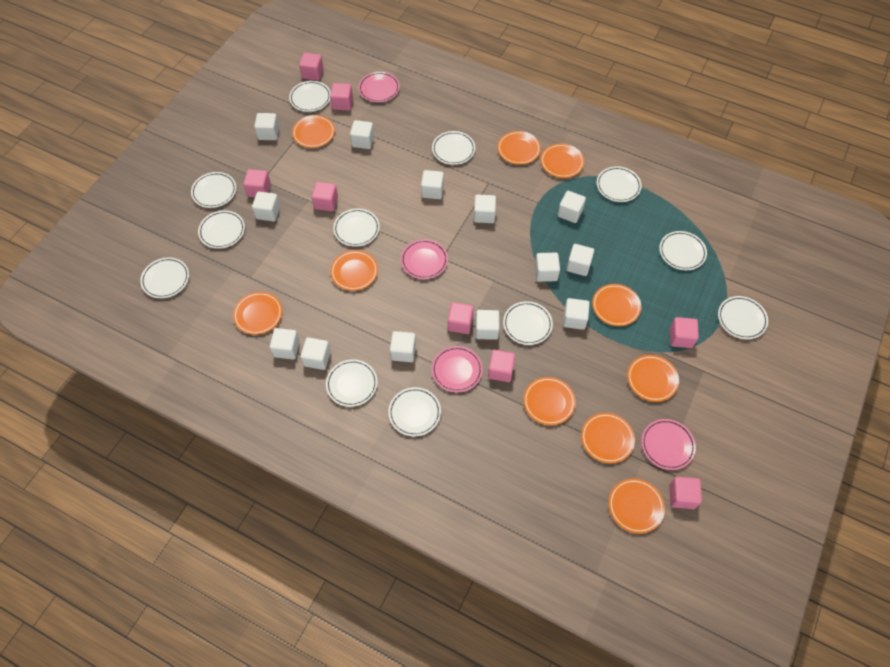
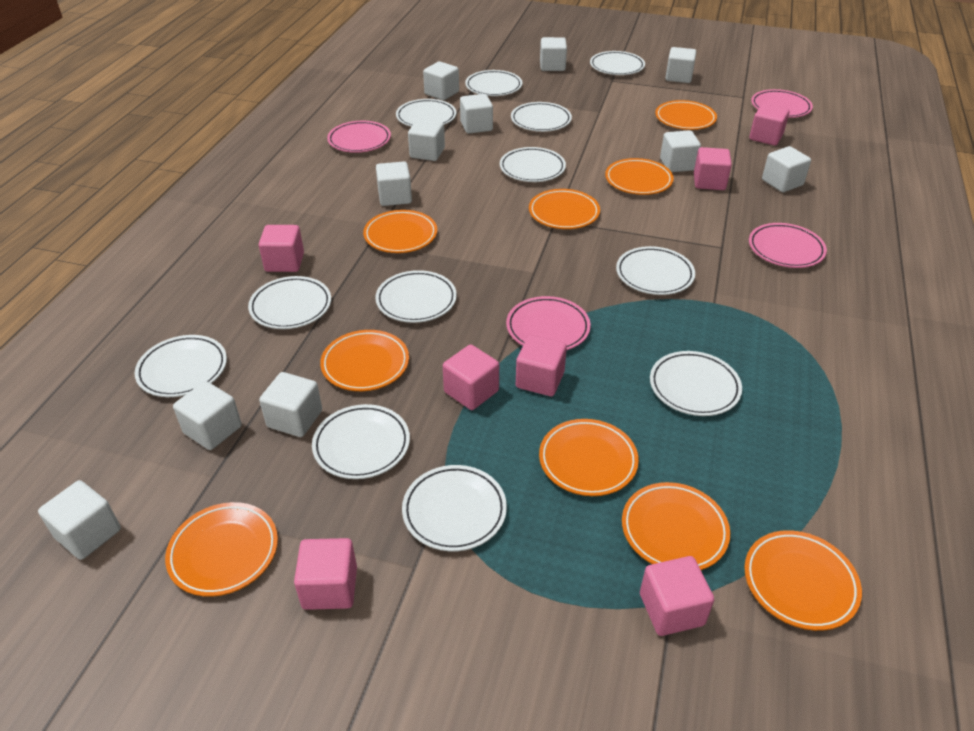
orange plate: [233,292,283,335] [292,115,335,148] [330,250,378,291] [497,131,541,165] [523,377,576,425] [540,143,584,178] [581,413,635,464] [592,284,641,326] [608,478,665,534] [627,355,679,402] = 10 -> [165,502,278,597] [320,330,409,391] [363,210,437,253] [529,189,600,229] [539,419,639,496] [605,158,674,195] [622,482,730,570] [655,100,717,130] [744,530,862,631] = 9
pink cube: [243,169,271,197] [299,53,324,81] [312,182,338,211] [330,83,353,111] [448,302,474,334] [488,350,515,382] [669,477,702,509] [670,317,699,348] = 8 -> [259,225,304,272] [294,538,357,610] [443,344,499,410] [516,335,567,396] [640,556,714,636] [694,147,732,190] [749,103,790,146] = 7
white cube: [252,191,280,222] [254,113,279,140] [270,328,300,360] [301,337,331,370] [350,120,374,149] [390,331,416,362] [421,170,444,199] [474,194,496,223] [476,310,499,340] [535,253,560,282] [558,191,586,223] [563,298,590,330] [566,244,594,276] = 13 -> [38,480,121,560] [173,381,242,450] [259,372,322,437] [376,161,412,206] [408,119,445,161] [423,61,459,100] [460,94,493,134] [540,37,567,71] [660,130,701,172] [666,47,696,83] [762,146,811,192] = 11

